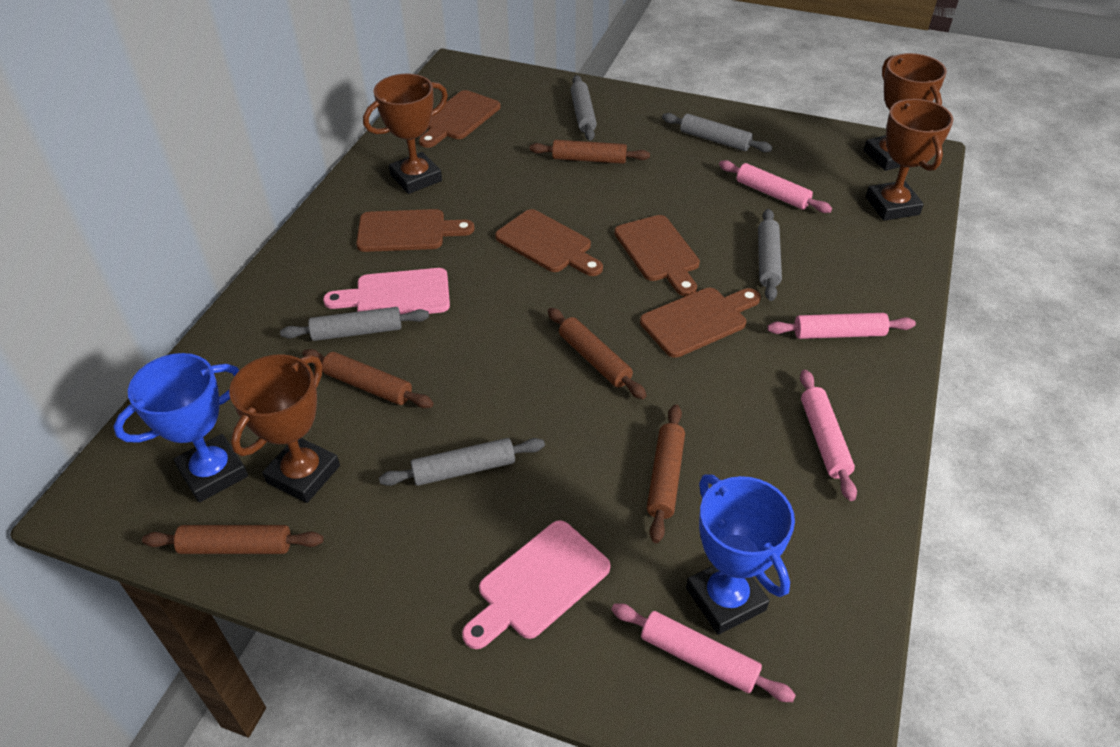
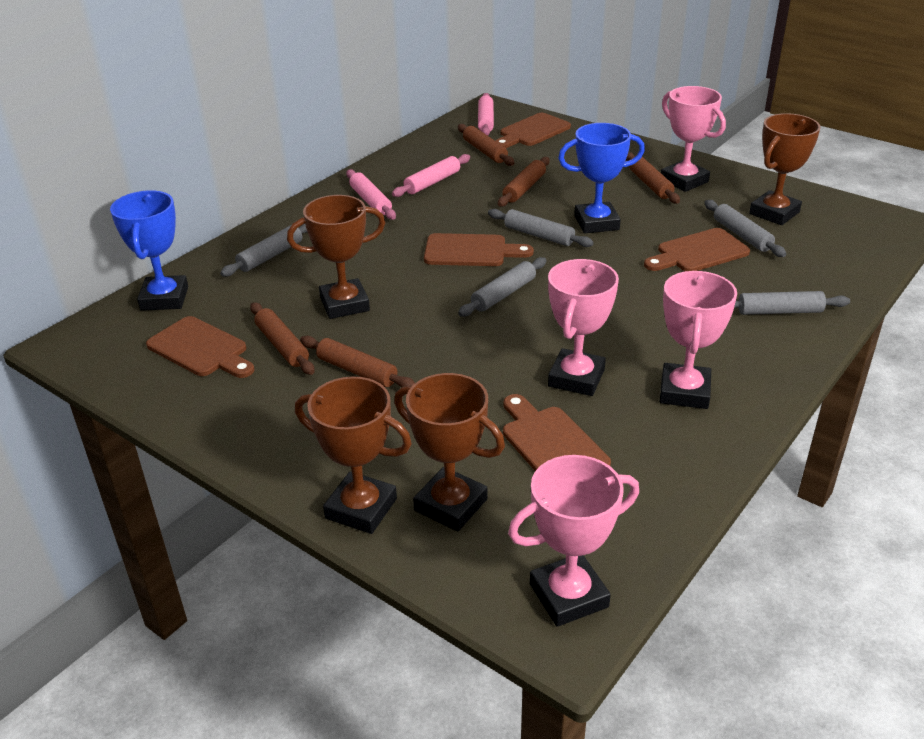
pink cutting board: [323,268,450,314] [462,520,611,649] = 2 -> none = 0
pink rolling pin: [611,603,796,702] [719,160,832,213] [767,313,916,339] [800,370,857,501] = 4 -> [346,169,396,220] [392,154,470,197] [478,93,494,136] = 3
pink trophy: none = 0 -> [508,455,639,627] [548,259,619,396] [659,271,737,409] [661,86,726,192] = 4

